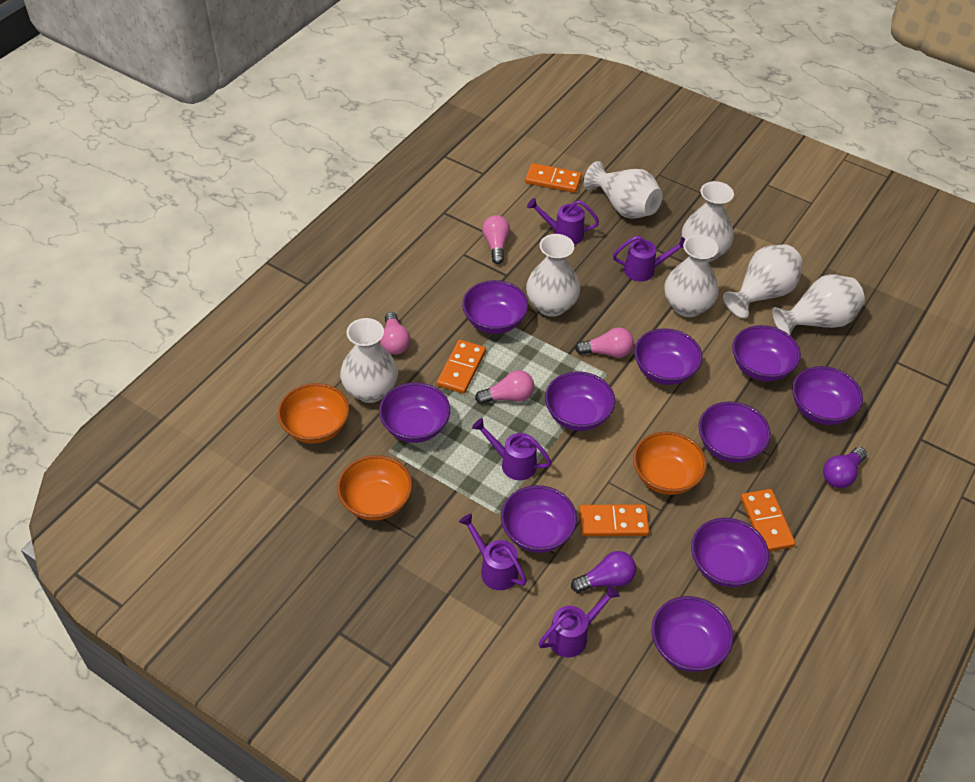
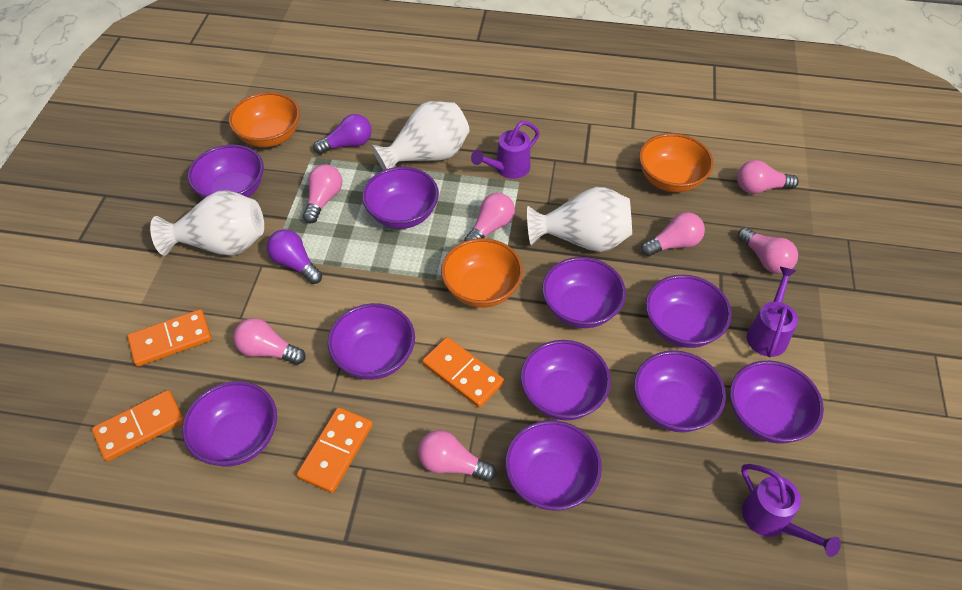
pink light bulb: [380,312,410,355] [475,370,534,404] [482,215,510,264] [575,327,634,358] = 4 -> [233,318,305,365] [303,164,342,224] [418,430,496,482] [464,193,515,241] [641,212,705,257] [737,160,799,194] [738,227,798,274] = 7
purple watering can: [459,514,527,590] [472,418,552,480] [527,198,599,245] [539,585,620,657] [613,236,685,282] = 5 -> [471,121,540,179] [741,464,841,557] [747,267,798,357] = 3
white vase: [340,318,398,403] [526,234,580,317] [584,161,663,219] [664,235,719,317] [682,181,734,262] [723,244,803,319] [772,274,865,335] = 7 -> [150,190,264,256] [371,101,470,170] [527,187,632,252] = 3

